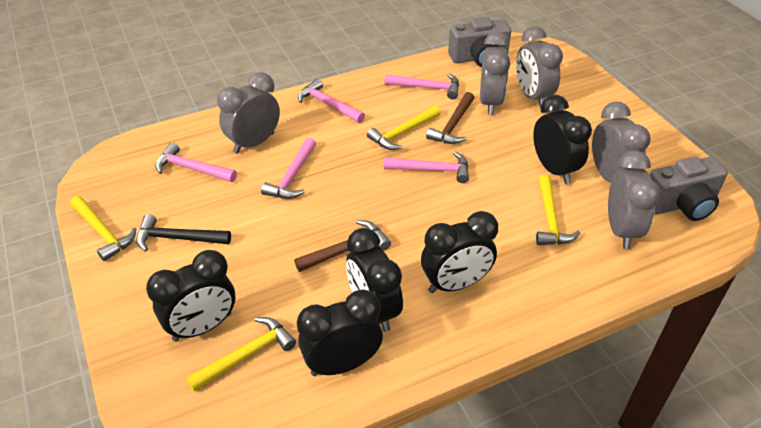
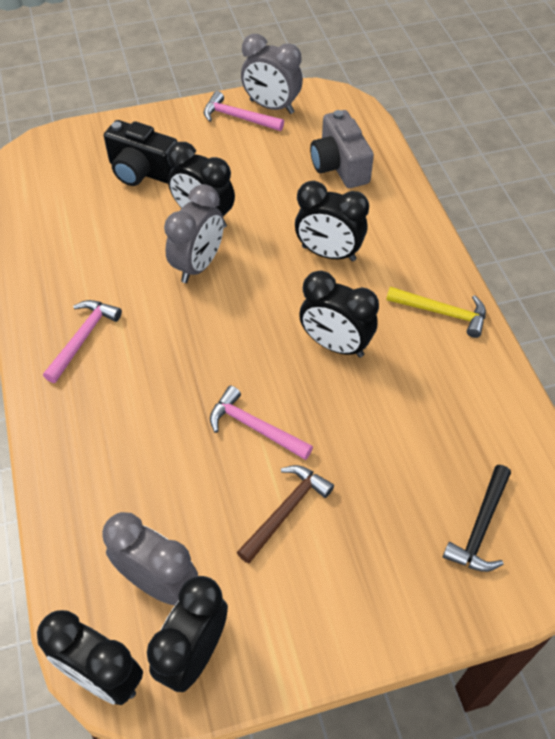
black camera: none = 0 -> [104,120,178,186] = 1
brown hammer: [294,220,391,272] [426,92,474,144] = 2 -> [237,465,334,564] = 1
grey camera: [448,17,511,67] [650,157,728,221] = 2 -> [310,110,374,188] = 1
grey clock: [217,72,280,154] [480,31,510,115] [516,26,563,108] [592,102,651,183] [608,151,660,249] = 5 -> [103,512,198,605] [164,184,224,283] [241,34,303,114] = 3
pink hammer: [155,142,237,182] [261,138,316,199] [298,79,365,123] [384,152,469,183] [385,74,459,100] = 5 -> [43,300,122,383] [204,91,284,131] [210,386,313,460] = 3
yellow hammer: [70,196,136,261] [186,317,296,392] [367,105,440,150] [536,175,580,245] = 4 -> [386,287,486,338] = 1

